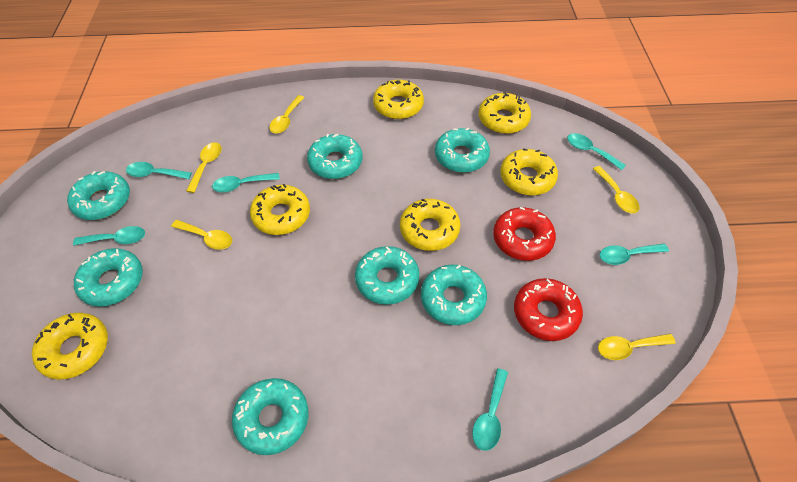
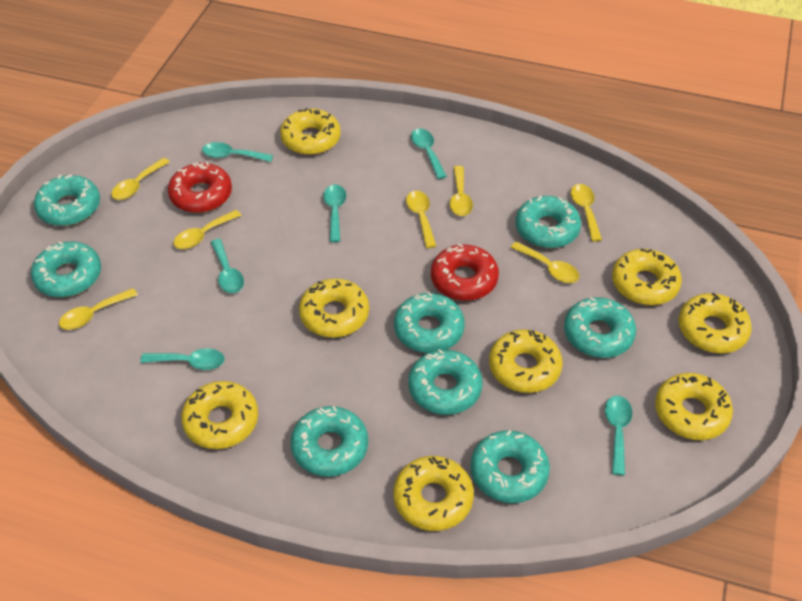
turquoise donut: [67,171,130,220] [74,248,143,307] [232,378,309,455] [307,134,362,179] [355,246,419,305] [421,264,487,325] [435,128,490,173] = 7 -> [31,241,101,297] [34,174,100,226] [291,406,368,477] [394,292,465,353] [408,349,482,415] [470,430,550,503] [516,196,581,248] [564,297,636,358] = 8
yellow donut: [32,313,108,380] [250,184,310,235] [373,80,424,119] [400,199,460,251] [479,92,531,134] [500,148,558,196] = 6 -> [181,381,258,449] [280,108,341,155] [299,279,369,338] [394,456,474,531] [489,329,563,393] [612,249,682,305] [655,373,733,440] [679,293,752,354] = 8
yellow spoon: [171,220,232,250] [186,142,222,193] [269,95,305,134] [593,166,639,214] [598,334,676,360] = 5 -> [59,288,138,330] [111,158,170,200] [174,210,241,249] [406,191,436,248] [450,166,473,216] [511,241,579,283] [571,184,602,242] = 7

